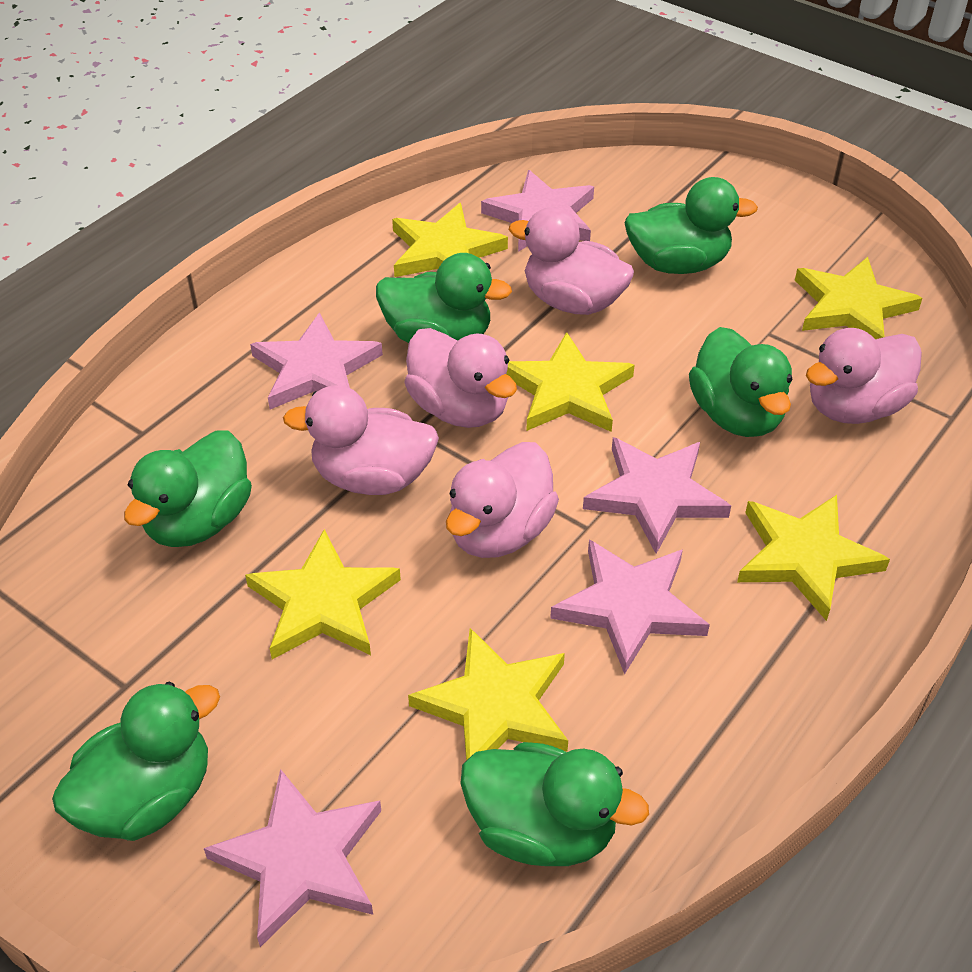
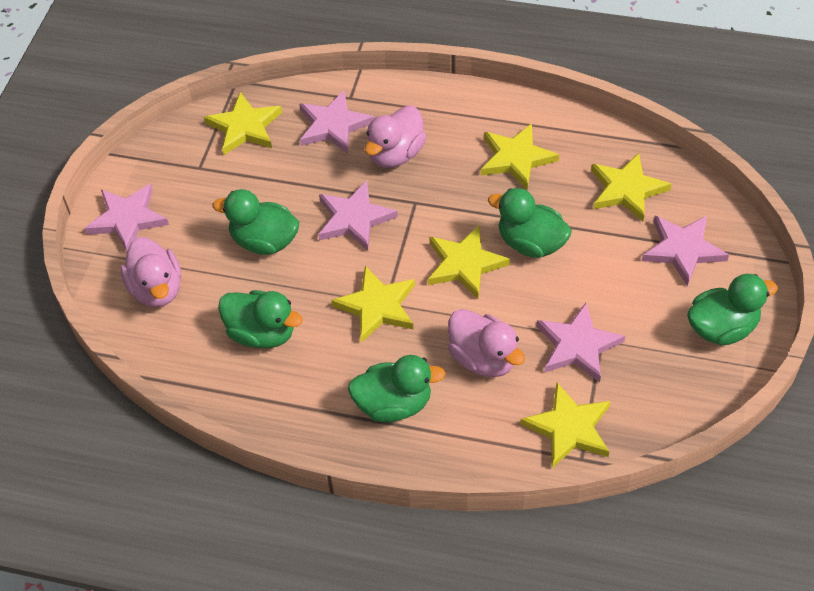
green duck: [52,681,220,841] [124,430,252,547] [376,253,512,343] [460,742,649,866] [625,177,758,274] [689,327,792,437] = 6 -> [213,189,299,255] [218,290,303,348] [348,355,446,422] [488,188,572,258] [687,274,778,346] = 5
pink duck: [283,385,439,495] [405,328,517,428] [446,442,559,558] [509,207,634,315] [806,328,922,424] = 5 -> [120,237,181,307] [365,105,426,168] [448,309,525,377] = 3

